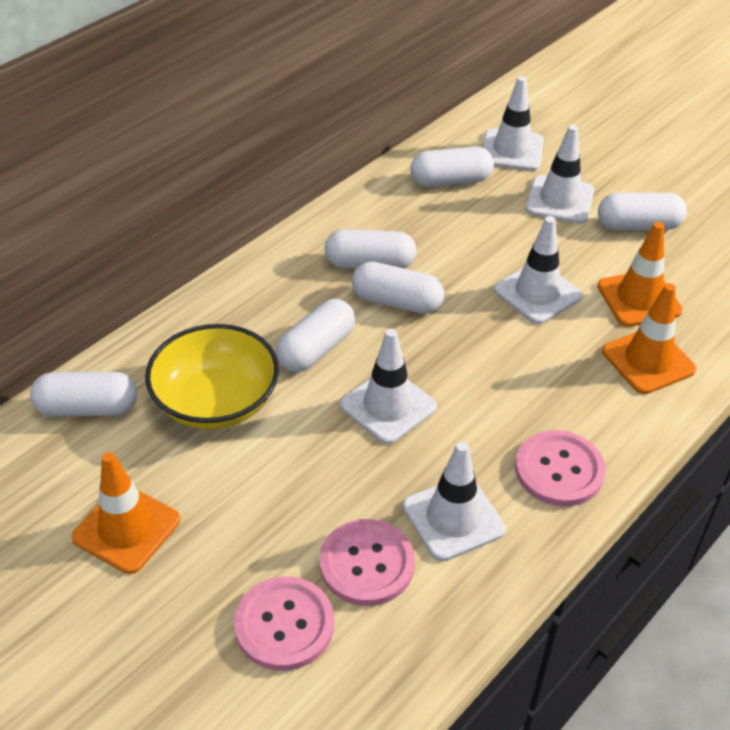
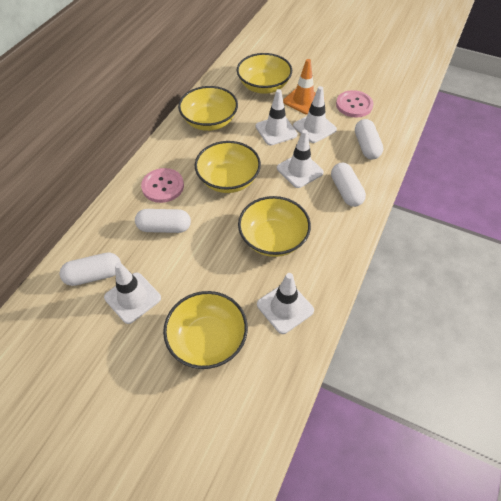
orange traffic cone: [72,452,180,574] [597,222,683,327] [602,283,696,394] = 3 -> [283,59,316,114] = 1
pink button: [234,576,334,671] [320,519,415,606] [515,430,605,507] = 3 -> [141,168,184,203] [336,90,374,117] = 2
white capsule: [30,372,137,416] [276,299,355,372] [325,229,417,268] [352,261,445,314] [410,146,494,187] [598,193,687,230] = 6 -> [60,252,121,286] [135,209,191,233] [331,163,366,207] [355,119,383,159] = 4
yellow bowl: [145,324,279,430] = 1 -> [163,291,248,369] [178,86,238,131] [195,141,261,193] [237,53,292,94] [238,196,311,257] = 5

